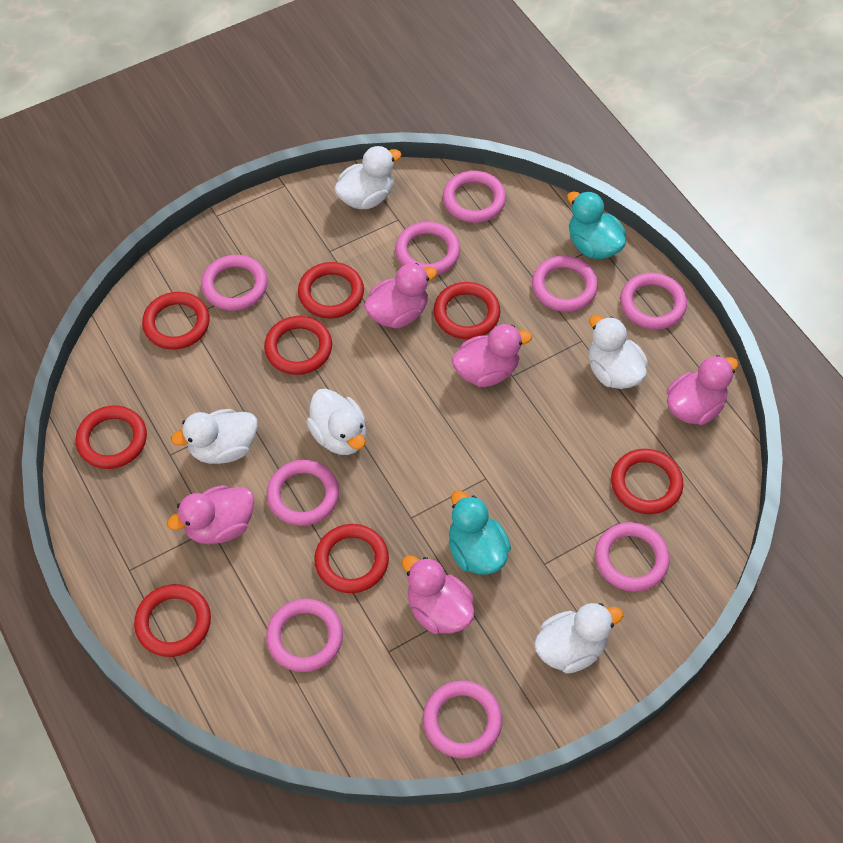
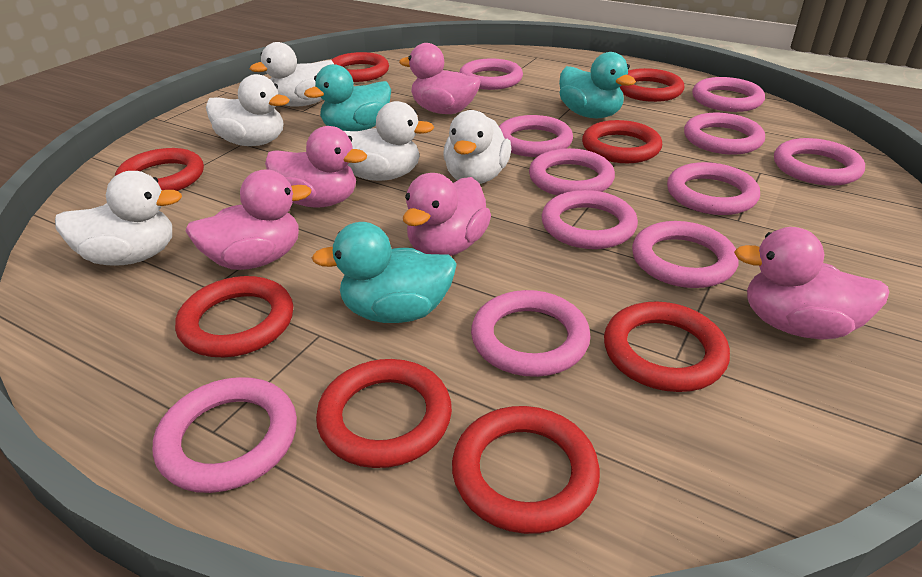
pink ring: [201,255,268,311] [266,599,343,672] [267,460,339,526] [395,222,460,275] [423,681,502,759] [443,171,506,223] [532,256,598,312] [595,522,670,592] [620,273,687,330] = 9 -> [153,377,297,493] [459,58,523,90] [471,290,591,377] [499,115,573,157] [529,148,615,196] [542,190,638,249] [632,221,739,288] [667,162,760,215] [684,113,765,155] [692,77,765,112] [774,138,865,186] = 11
turquoise duck: [449,490,511,574] [567,191,626,259] = 2 -> [304,64,391,131] [312,222,457,323] [559,52,636,118] = 3

